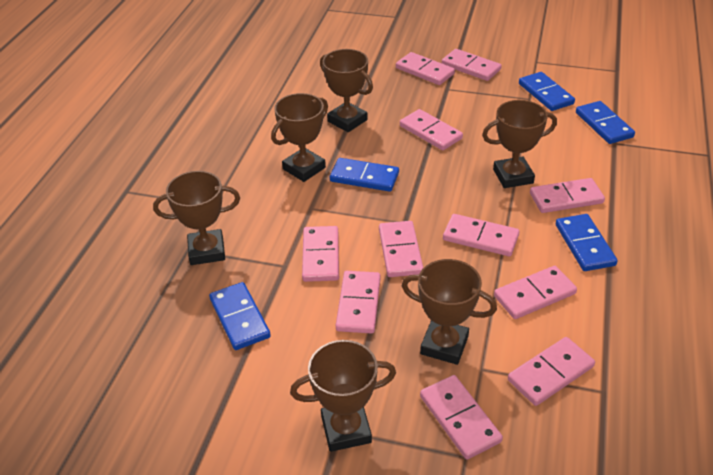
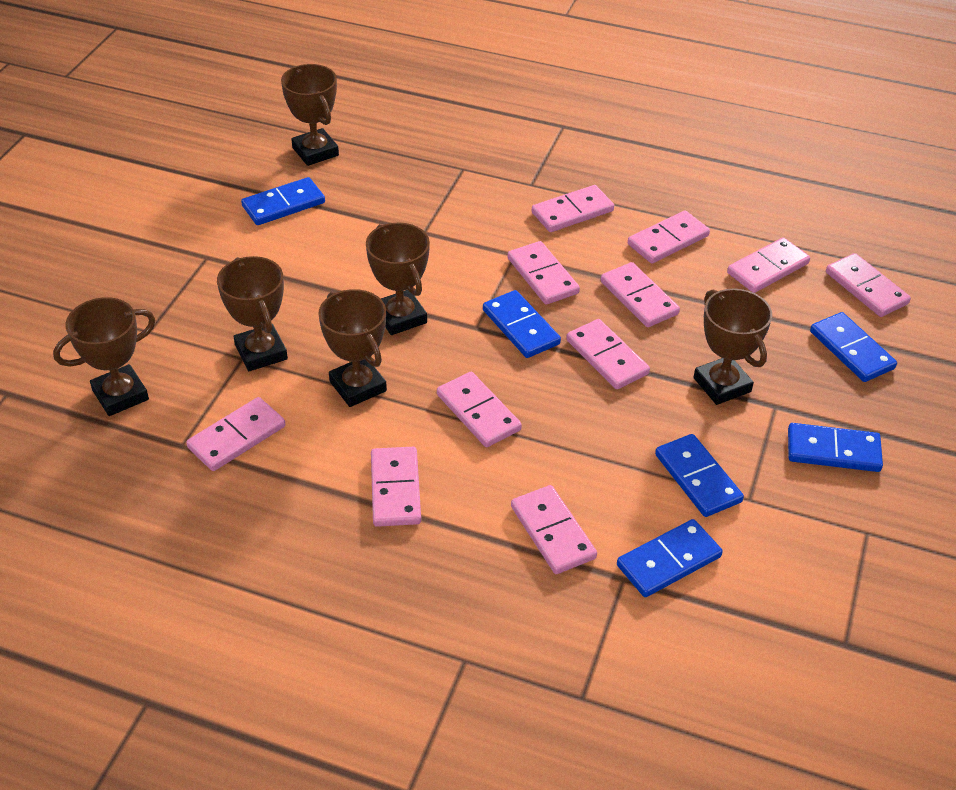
blue domino: [209,282,271,350] [330,158,399,192] [519,72,575,111] [556,214,618,271] [576,101,635,144] = 5 -> [241,177,325,225] [483,290,561,358] [617,519,723,597] [655,434,744,517] [788,423,883,472] [810,312,897,382] = 6

